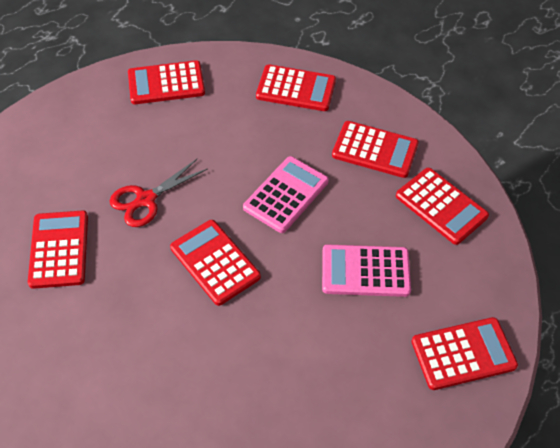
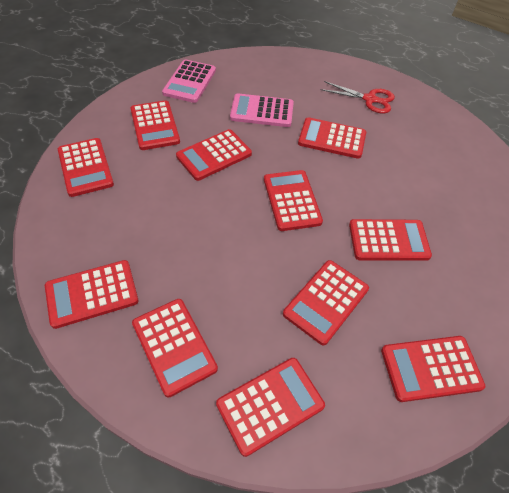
red calculator: [28,210,88,289] [128,60,205,104] [170,220,261,306] [256,64,336,111] [332,121,419,178] [396,168,489,245] [411,317,518,390] = 7 -> [45,260,138,329] [58,138,114,197] [130,100,180,150] [132,299,218,397] [176,129,252,181] [216,358,325,457] [264,170,323,231] [283,260,369,345] [298,117,366,159] [349,219,432,261] [381,336,485,402] = 11

